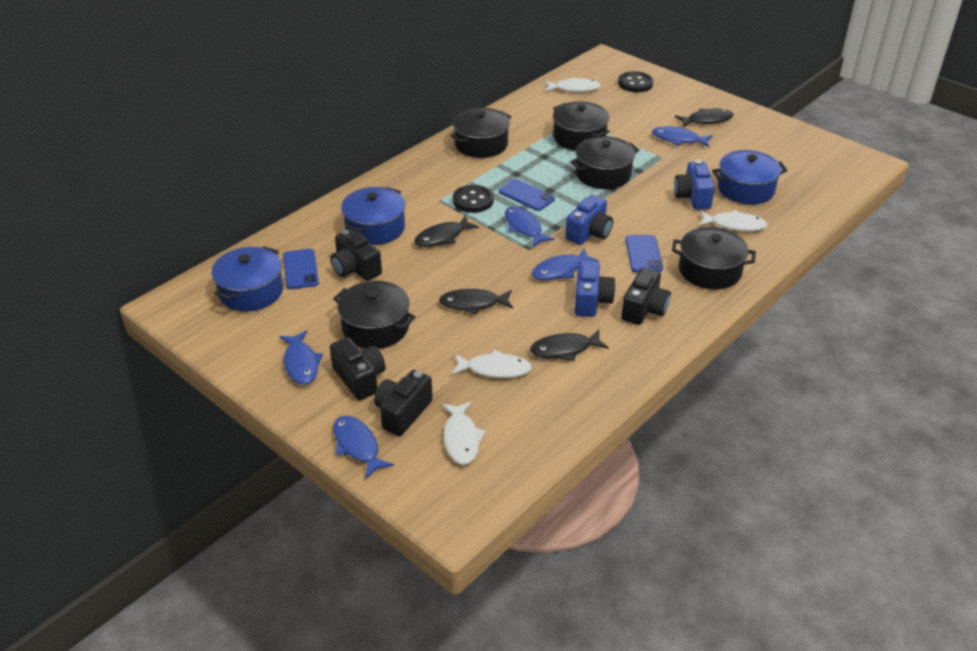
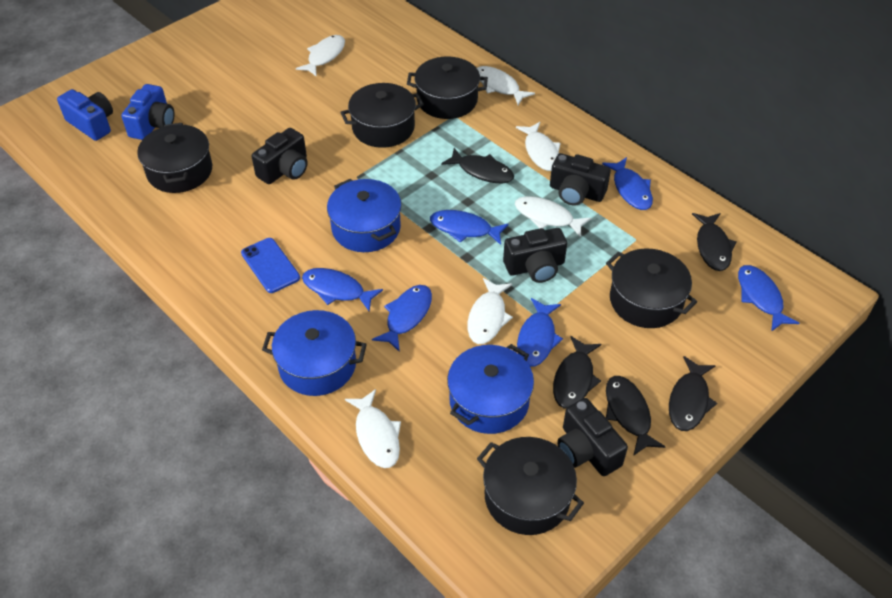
black button: [453,185,494,213] [618,71,654,92] = 2 -> none = 0
black fish: [414,216,479,247] [439,289,513,315] [530,330,609,361] [675,109,734,127] = 4 -> [441,148,514,183] [553,336,601,409] [606,376,665,456] [669,356,717,431] [692,213,737,271] = 5
blue camera: [565,195,613,245] [575,260,616,317] [674,160,715,210] = 3 -> [57,89,113,141] [121,84,175,140] = 2
blue fish: [279,331,323,385] [333,415,394,478] [505,206,554,247] [532,248,599,280] [652,126,713,147] = 5 -> [302,268,383,311] [372,285,432,352] [430,210,509,245] [517,298,563,367] [602,157,653,210] [738,265,799,332] = 6
blue phone: [283,249,319,289] [499,179,555,211] [625,235,663,272] = 3 -> [241,238,300,293] = 1
white fish: [441,401,486,465] [452,350,532,378] [545,77,601,92] [699,210,768,231] = 4 -> [296,35,345,77] [345,389,401,468] [467,278,513,344] [477,66,535,105] [515,196,591,237] [516,122,561,171] = 6

